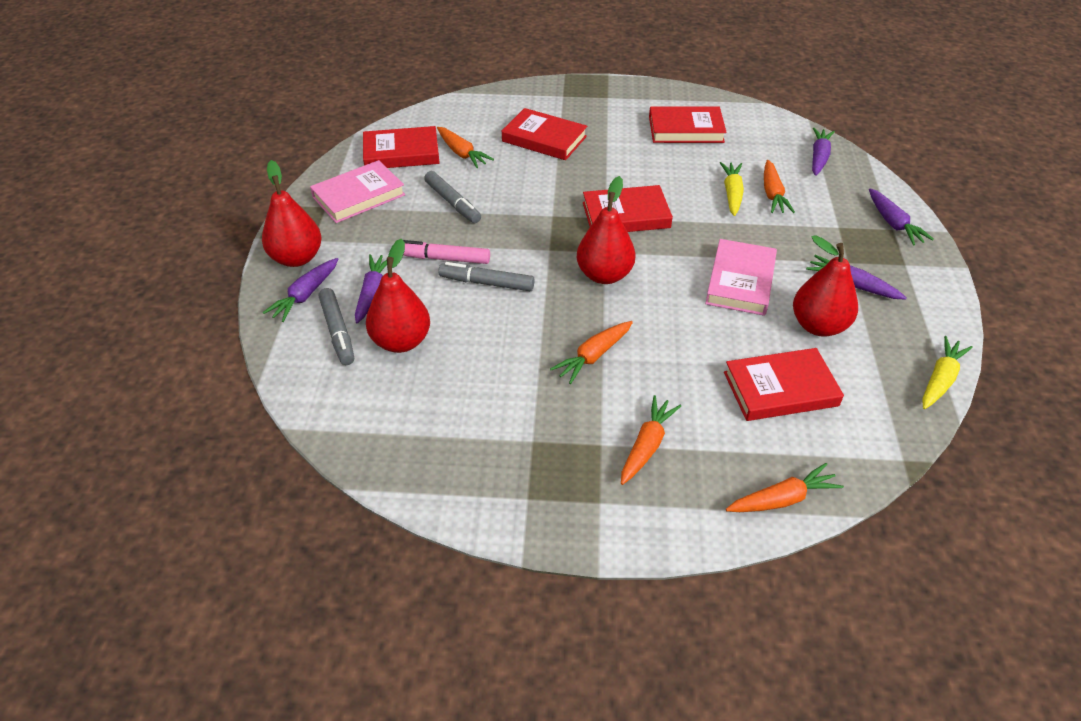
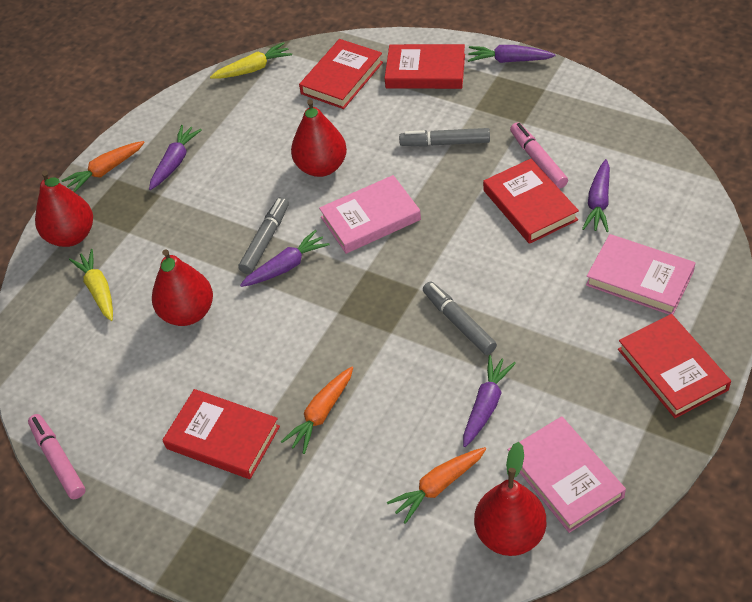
orange carrot: [437,127,494,168] [550,321,633,384] [621,395,681,485] [726,463,844,512] [764,160,795,213] = 5 -> [61,141,145,192] [281,366,353,454] [387,447,486,524] = 3
pink book: [310,160,405,223] [705,239,777,316] = 2 -> [319,175,421,254] [508,416,626,533] [586,234,695,315] = 3
pink marker: [403,240,490,264] = 1 -> [28,414,85,499] [510,122,568,189] = 2

